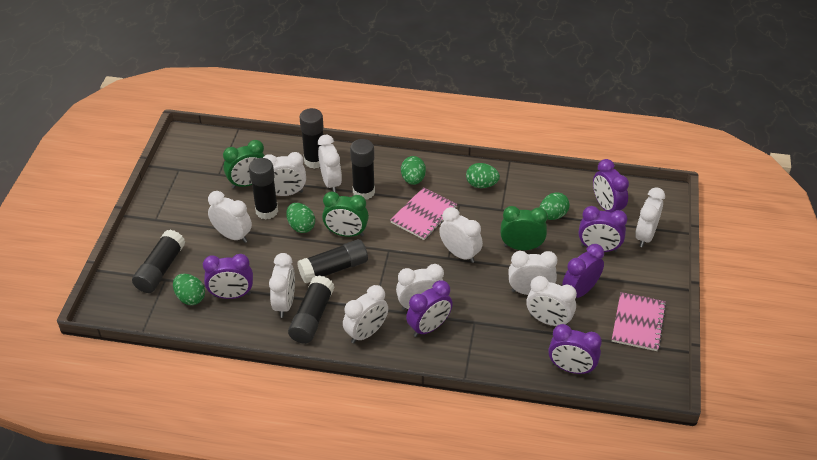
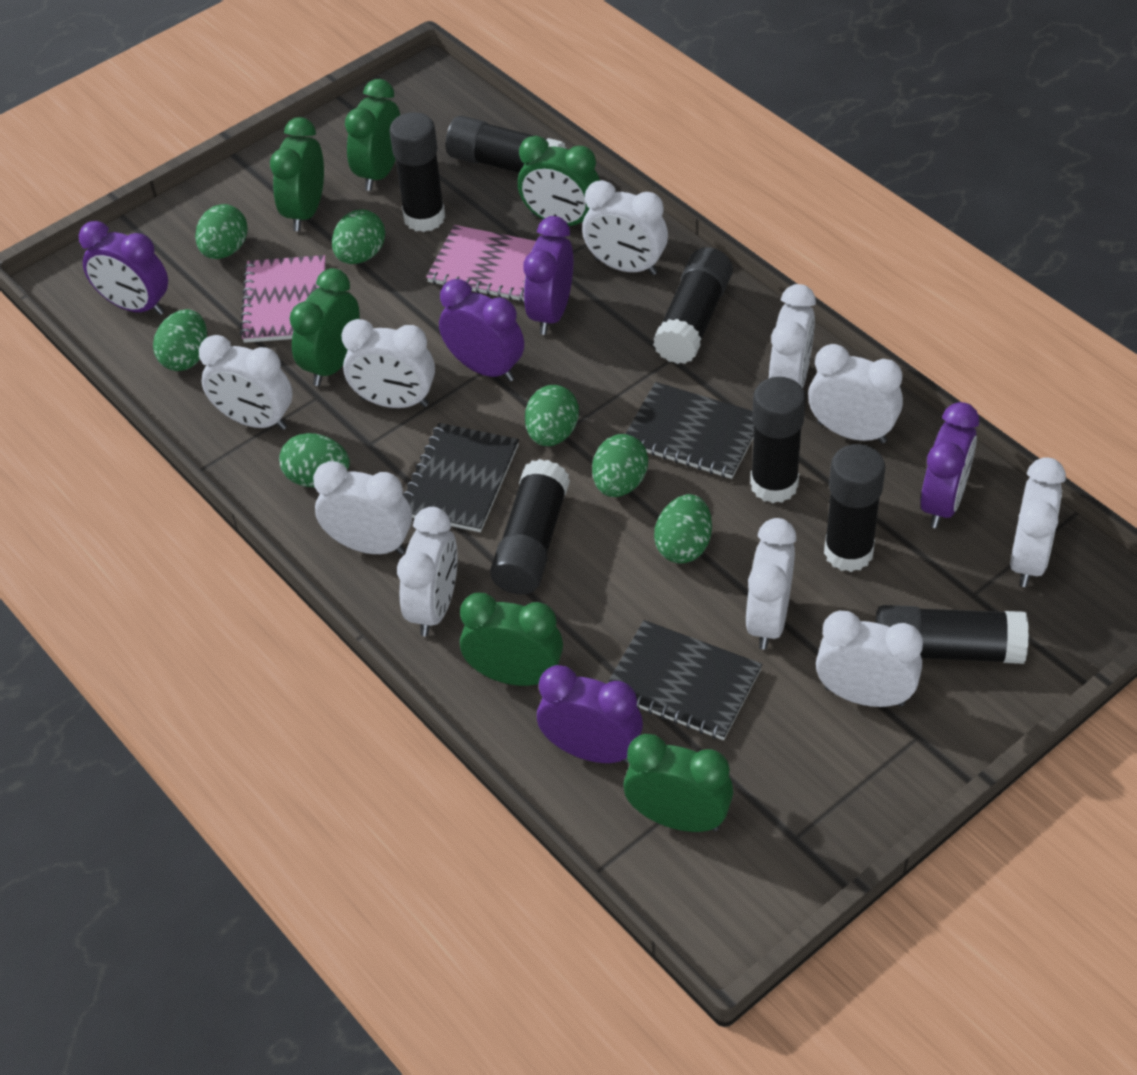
black glue stick: [132,230,185,293] [249,158,278,220] [288,275,335,344] [297,239,368,283] [299,108,324,169] [350,139,375,200] = 6 -> [389,112,445,232] [446,115,566,173] [490,459,570,594] [653,247,733,364] [750,377,806,503] [824,444,886,572] [876,605,1029,664] = 7
black notebook: none = 0 -> [403,423,519,532] [608,620,762,740] [625,382,754,479] = 3
green clock: [223,140,265,189] [322,191,369,237] [501,206,548,250] = 3 -> [270,117,324,231] [289,268,360,386] [345,79,400,191] [460,593,563,686] [518,136,600,226] [623,734,733,832] = 6
green egg: [173,274,205,305] [286,203,315,233] [401,156,426,185] [466,163,500,188] [539,192,570,220] = 5 -> [153,309,207,371] [195,204,248,259] [279,433,350,487] [332,209,385,264] [525,385,579,446] [592,434,648,497] [654,494,712,564] = 7
purple clock: [203,254,253,299] [406,280,453,337] [548,324,602,374] [562,244,604,298] [579,206,627,252] [593,159,629,213] = 6 -> [79,221,168,315] [439,279,524,382] [524,216,573,335] [537,665,643,763] [920,402,979,528] = 5

